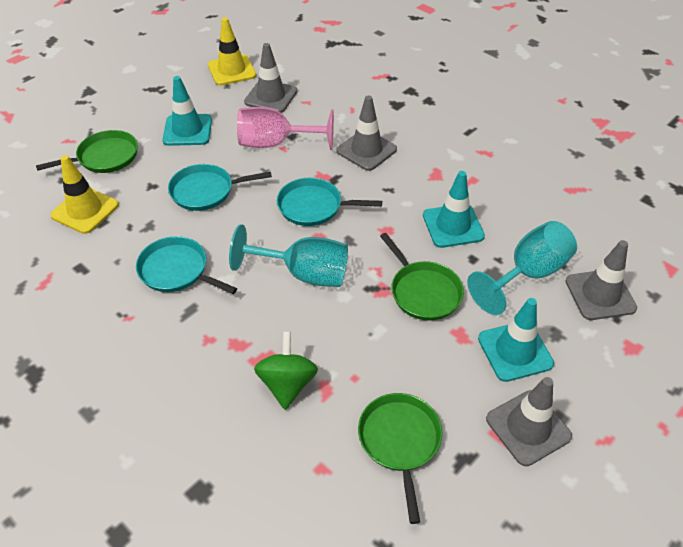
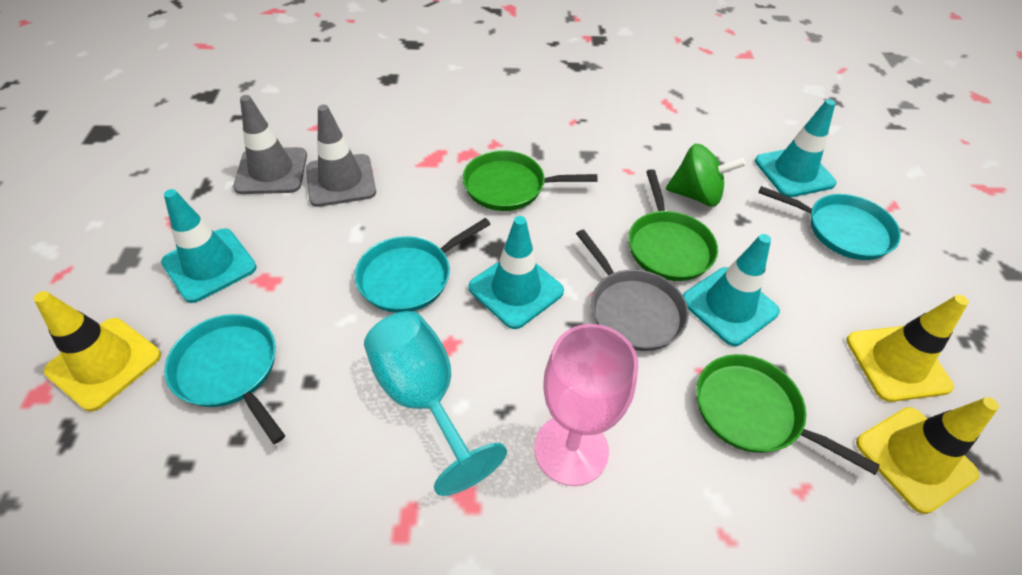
grey pan: none = 0 -> [576,229,689,351] = 1
grey traffic cone: [244,43,298,113] [337,95,397,171] [486,377,572,466] [566,240,637,320] = 4 -> [233,95,307,194] [306,105,376,207] = 2
turquoise goblet: [229,224,348,287] [467,221,577,315] = 2 -> [364,311,507,496] = 1
turquoise traffic cone: [162,76,212,146] [423,171,485,248] [478,298,554,382] = 3 -> [161,189,257,303] [468,216,564,329] [683,234,780,346] [755,99,836,197] = 4
yellow traffic cone: [50,155,119,234] [208,17,256,86] = 2 -> [34,291,161,411] [846,295,969,402] [856,397,999,514] = 3

